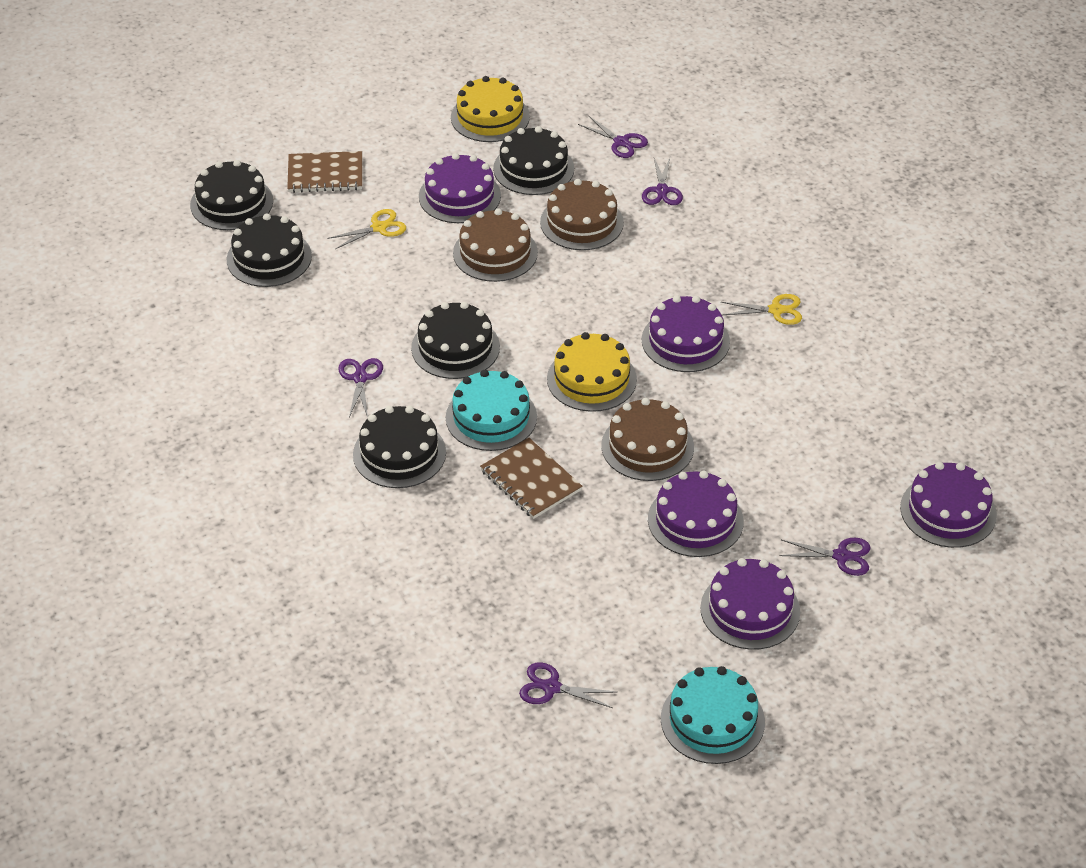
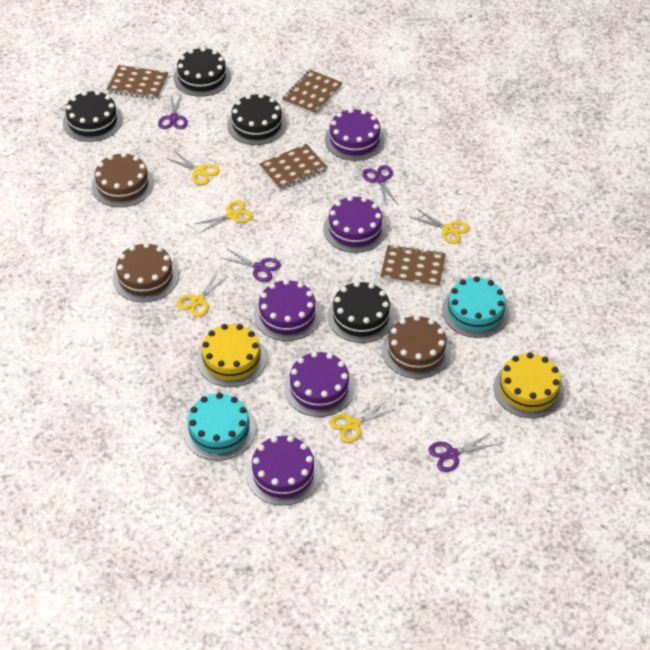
black cake: [190,160,273,230] [227,213,312,287] [353,406,446,488] [411,302,500,379] [493,126,574,195] = 5 -> [63,90,123,142] [173,47,231,97] [227,93,287,145] [328,281,395,343] = 4
brown notebook: [287,151,362,193] [480,438,582,519] = 2 -> [106,65,168,99] [259,144,328,190] [282,70,342,115] [380,245,446,288] = 4
purple scissors: [338,358,383,417] [519,662,618,708] [578,116,648,158] [642,158,683,205] [779,538,870,576] = 5 -> [158,92,188,129] [222,249,281,282] [362,165,398,205] [429,434,497,472] = 4
yellow scissors: [327,209,406,249] [721,294,802,325] = 2 -> [166,151,220,185] [177,272,228,317] [195,200,253,233] [330,400,395,443] [410,209,469,244] = 5

